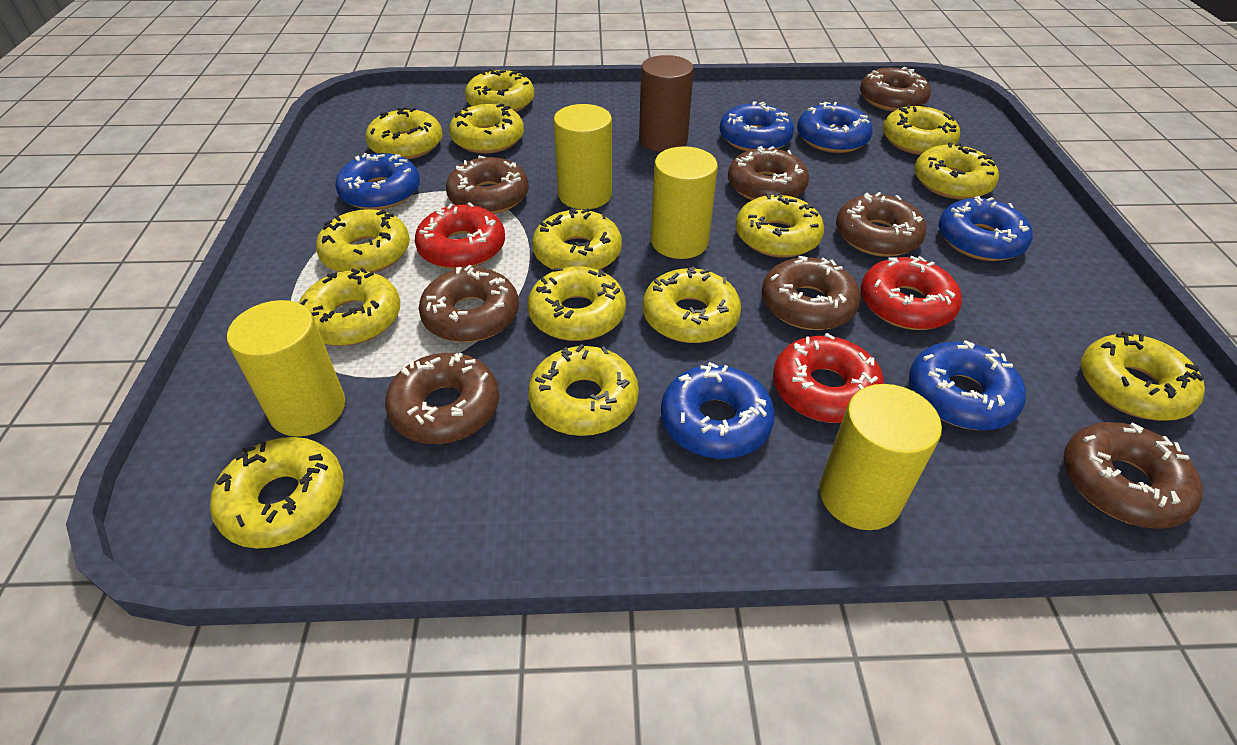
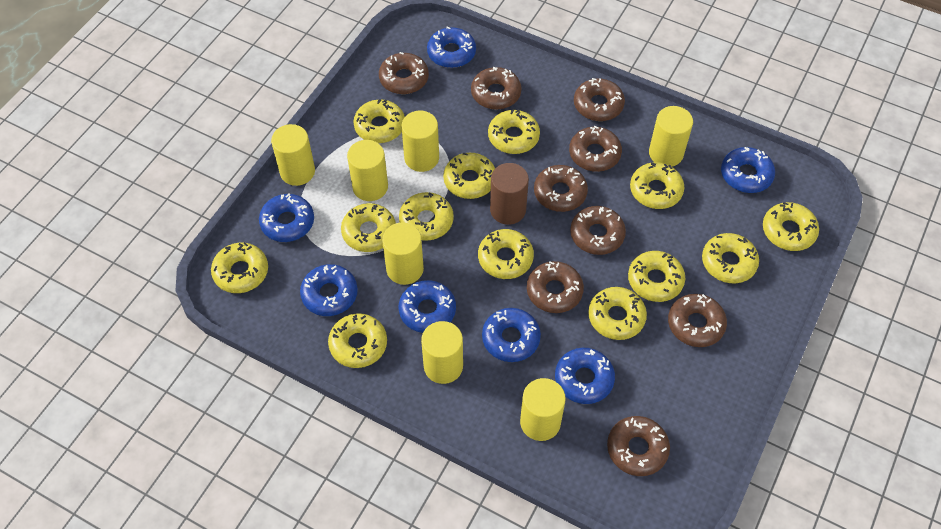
blue donut: [335,153,420,210] [661,362,775,459] [720,101,794,151] [797,102,873,153] [909,340,1026,430] [939,196,1032,261] = 6 -> [259,194,314,242] [300,264,358,316] [399,280,456,333] [427,27,476,68] [482,308,541,362] [555,348,615,404] [721,147,775,193] = 7
brown donut: [385,353,499,444] [419,265,519,342] [446,156,529,214] [728,146,809,200] [762,256,860,330] [836,192,926,257] [860,67,931,111] [1064,422,1203,529] = 8 -> [379,52,429,94] [471,67,522,110] [527,261,584,313] [534,165,588,212] [569,126,622,172] [570,206,626,255] [574,78,625,121] [607,416,670,476] [668,294,727,347] = 9
red donut: [415,202,505,269] [773,333,884,423] [861,256,962,330] = 3 -> none = 0
yellow cylinder: [227,300,345,437] [554,104,612,210] [651,146,718,259] [819,384,942,530] = 4 -> [271,124,315,186] [347,140,388,201] [382,223,424,285] [401,111,439,172] [421,321,463,384] [520,378,566,441] [649,106,693,167] = 7
yellow donut: [210,437,344,549] [299,268,400,346] [316,209,410,273] [365,107,443,159] [449,103,524,154] [465,69,534,112] [527,266,626,341] [528,344,639,436] [532,208,622,270] [643,267,741,343] [736,192,824,258] [883,104,960,155] [914,142,999,200] [1081,331,1205,421] = 14 -> [211,242,268,293] [328,313,387,368] [341,203,396,252] [354,99,405,143] [399,192,454,241] [443,152,495,199] [478,229,534,279] [488,109,540,154] [588,287,647,340] [628,251,685,302] [630,162,685,209] [702,233,759,283] [763,202,819,251] = 13

